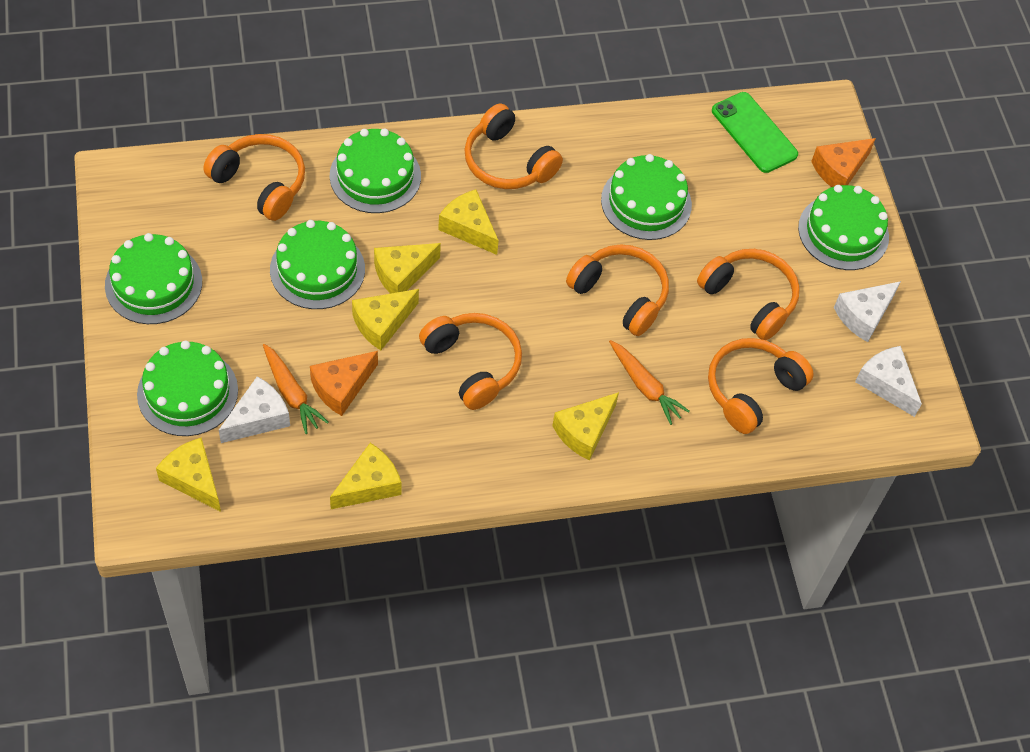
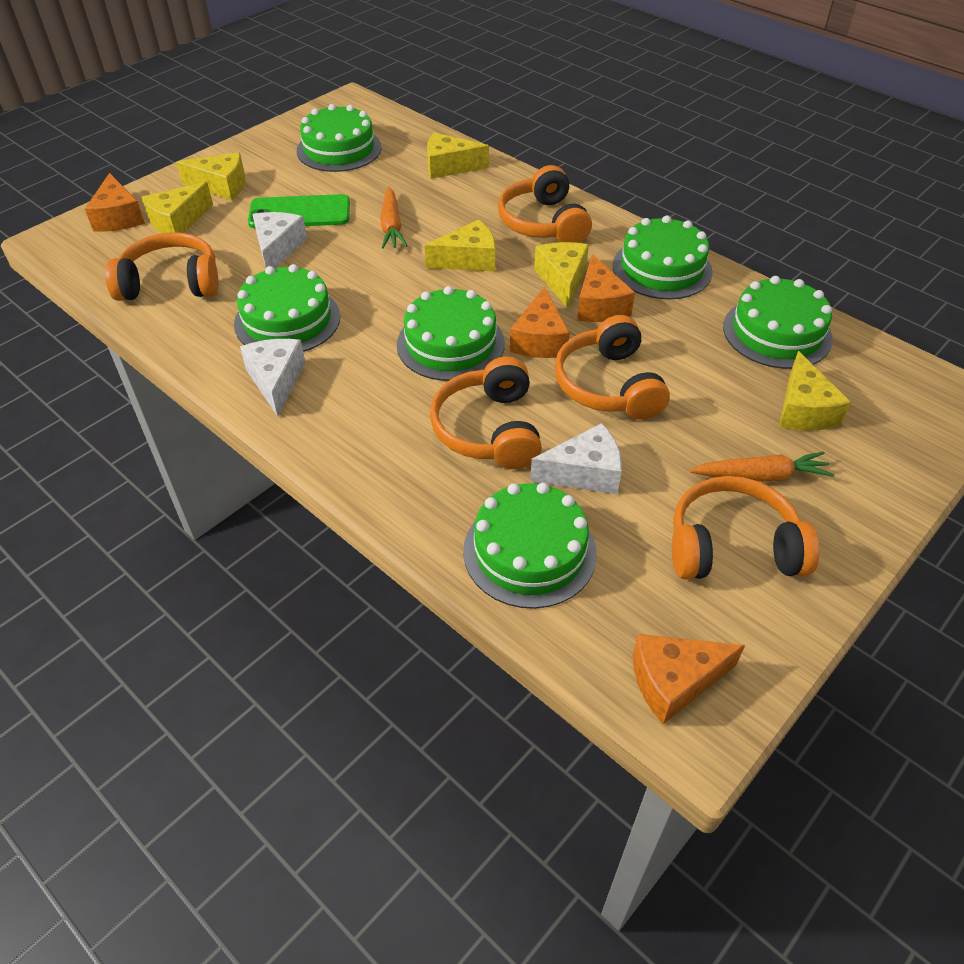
orange cheese: [310,351,378,416] [811,138,876,187] = 2 -> [85,173,145,232] [510,287,570,358] [577,254,635,322] [633,634,745,724] = 4
orange headphones: [203,134,305,221] [419,313,522,410] [464,104,563,189] [566,244,669,336] [697,249,800,340] [708,338,814,434] = 6 -> [105,232,218,301] [430,356,542,469] [498,165,592,243] [554,315,670,420] [672,476,819,579] = 5

